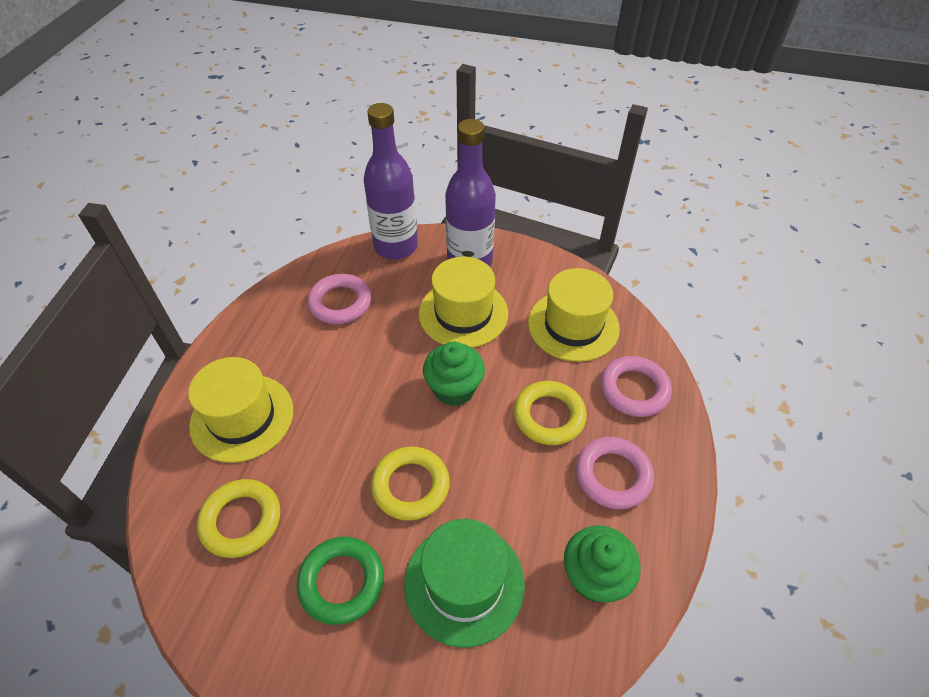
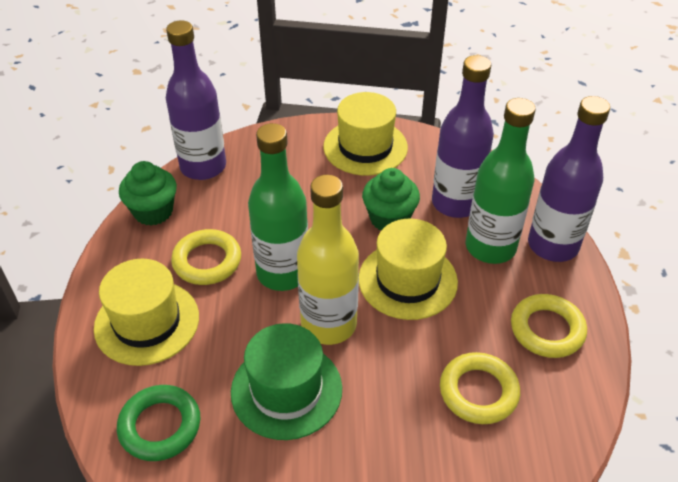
green bottle: none = 0 -> [248,123,308,291] [466,98,536,264] = 2
pink ring: [307,274,371,324] [576,437,654,509] [600,356,672,417] = 3 -> none = 0
purple bottle: [364,103,418,259] [445,119,496,267] = 2 -> [166,20,226,180] [432,55,494,218] [528,96,610,262] = 3
yellow bottle: none = 0 -> [297,175,359,345] = 1

